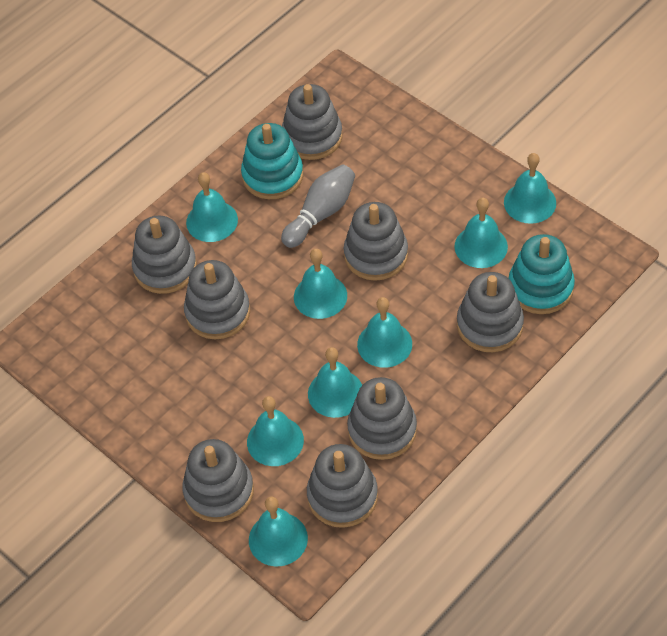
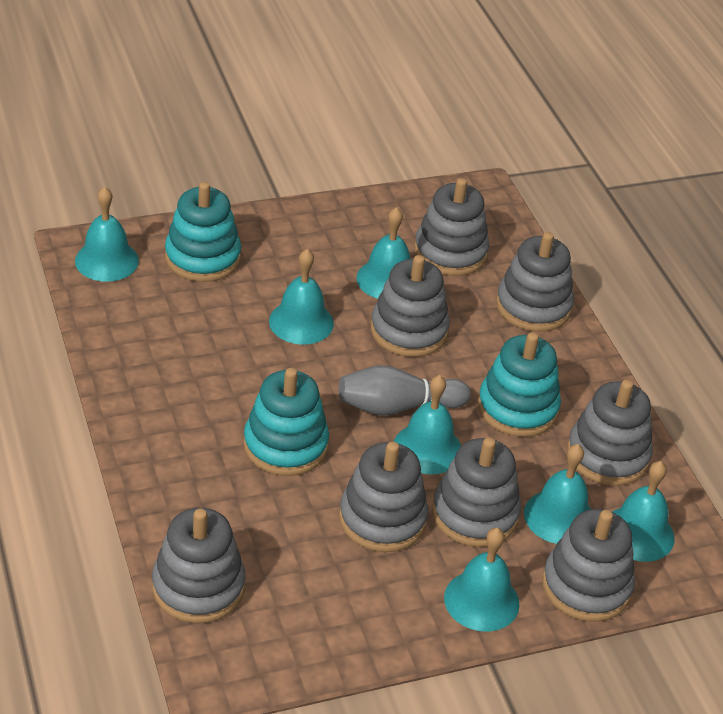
turquoise bell: [186,172,238,242] [247,396,304,466] [249,497,308,567] [294,249,347,319] [308,347,362,418] [357,297,412,368] [454,198,508,268] [504,153,556,224] = 8 -> [75,187,139,282] [269,249,334,345] [356,207,410,299] [394,375,461,474] [444,528,519,632] [524,444,591,544] [613,461,675,562] = 7
turquoise stacking toy: [241,123,303,199] [509,234,575,314] = 2 -> [165,182,241,282] [243,368,329,476] [478,332,561,437] = 3

